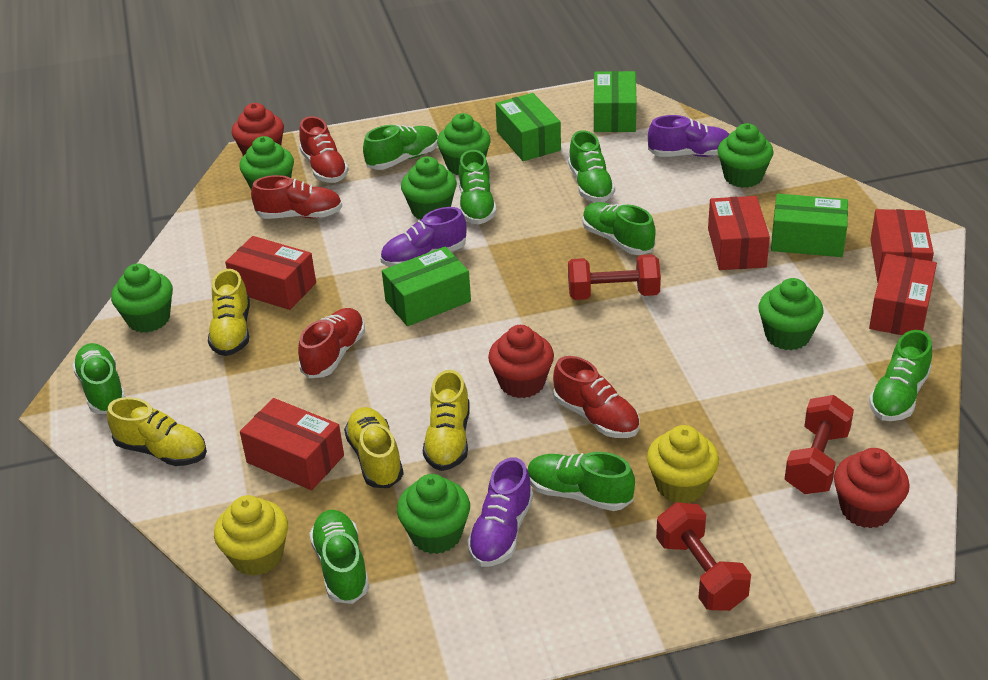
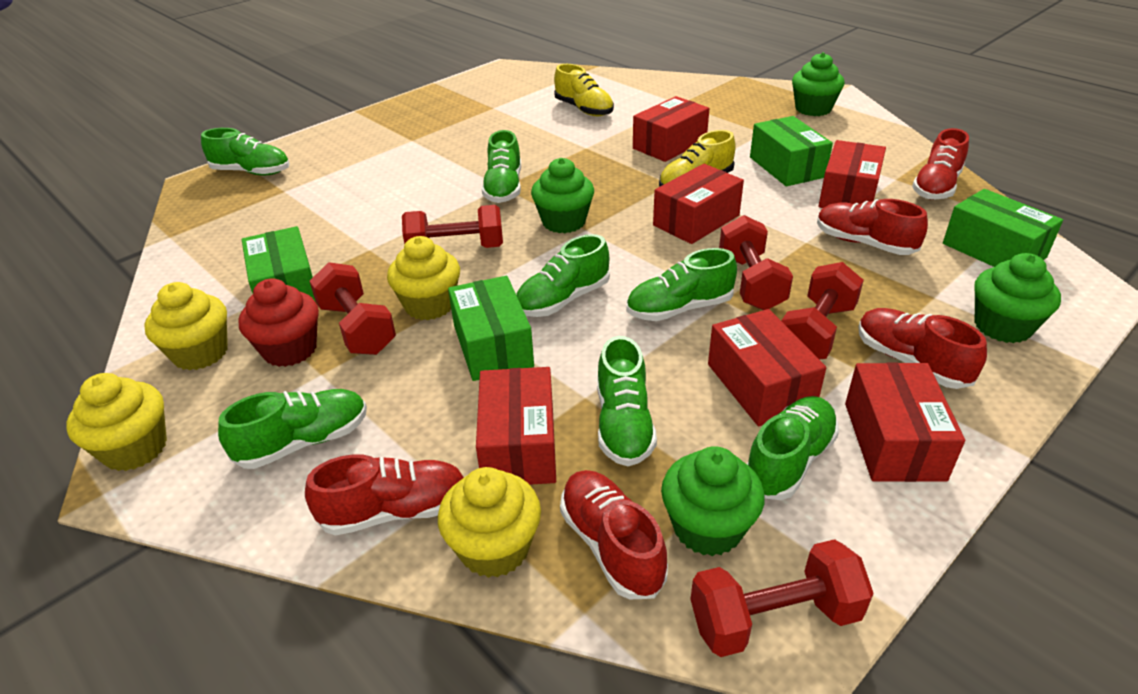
green cupcake: [111,263,173,333] [240,136,294,190] [397,474,470,554] [401,157,457,220] [437,113,491,175] [718,123,773,188] [759,278,824,350] = 7 -> [531,158,594,233] [661,446,765,556] [792,52,845,116] [974,253,1061,343] = 4
green shoe: [72,343,125,414] [309,510,370,604] [363,125,438,170] [459,150,496,225] [527,452,635,511] [568,130,615,202] [582,202,656,255] [869,330,932,421] = 8 -> [201,128,290,175] [218,389,367,469] [482,130,521,203] [516,234,610,317] [597,336,657,466] [626,248,737,321] [747,396,839,500] = 7
purple shoe: [380,207,466,267] [467,457,533,567] [648,115,729,157] = 3 -> none = 0
red box: [225,236,316,310] [240,398,344,490] [708,196,770,270] [869,254,937,335] [870,209,934,282] = 5 -> [476,367,556,485] [633,96,709,162] [653,164,744,244] [708,309,826,426] [818,140,886,208] [845,362,965,482] = 6
red cupcake: [232,103,284,156] [488,325,554,398] [834,448,910,529] = 3 -> [238,278,319,367] = 1
red dumbbell: [568,254,661,300] [656,502,751,611] [785,395,854,494] = 3 -> [310,262,396,355] [402,205,503,248] [691,539,874,657] [719,215,793,310] [782,262,864,359] = 5
red shoe: [251,175,342,219] [298,308,365,378] [299,116,349,183] [553,356,640,438] = 4 -> [305,454,464,535] [560,470,668,599] [817,199,928,255] [858,308,987,389] [912,128,969,200] = 5
yellow cupcake: [214,495,288,576] [647,425,719,503] = 2 -> [66,373,167,471] [144,282,228,370] [387,236,460,320] [438,467,541,578] = 4
yellow shoe: [107,397,207,466] [208,269,250,356] [344,407,404,488] [423,370,470,471] = 4 -> [554,64,614,116] [659,130,736,187] = 2

